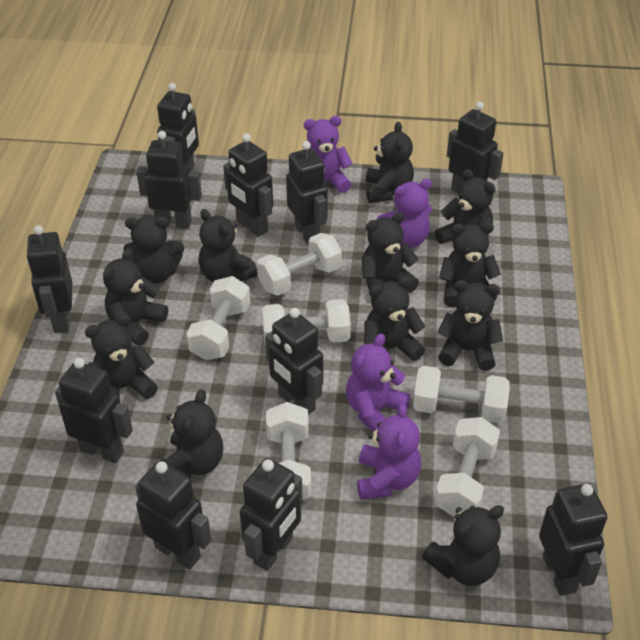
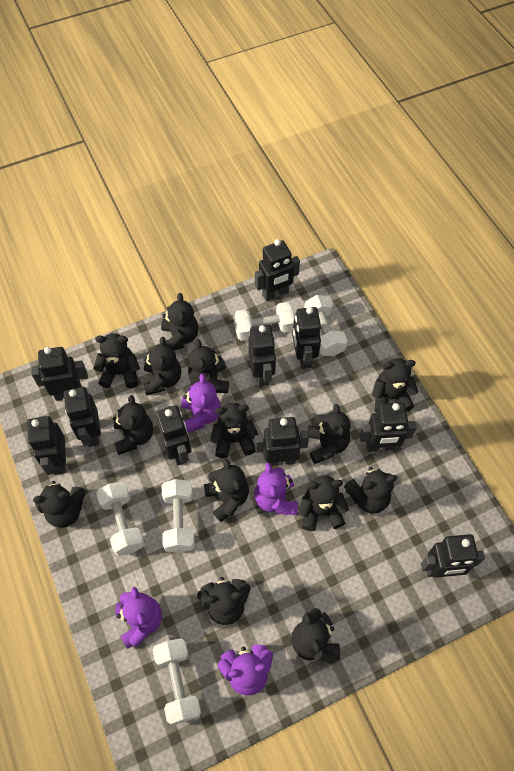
black robot: [26,225,72,333] [55,358,133,463] [135,461,211,569] [136,131,202,229] [157,83,199,171] [223,133,273,237] [240,458,303,571] [265,308,323,415] [286,141,328,246] [447,102,504,194] [539,483,607,596] = 11 -> [27,416,66,475] [31,347,88,401] [63,387,101,447] [156,405,191,466] [248,325,276,386] [255,239,300,301] [255,417,309,466] [292,307,321,369] [360,402,417,452] [421,534,485,578] = 10
black teddy bear: [85,314,158,399] [103,248,168,345] [124,216,184,284] [160,389,223,479] [199,209,258,282] [362,212,419,293] [364,276,425,361] [366,122,414,203] [422,505,504,586] [435,169,496,244] [437,280,503,371] [439,222,501,308] = 12 -> [33,481,86,528] [93,333,140,388] [113,395,153,455] [143,337,181,395] [161,293,198,350] [188,339,229,393] [197,577,250,625] [204,458,249,522] [210,402,258,458] [291,608,340,664] [298,475,349,531] [308,404,350,464] [344,467,397,514] [372,358,419,413] = 14
white dumbbell: [186,276,250,360] [257,233,342,295] [262,299,351,345] [266,402,311,500] [413,366,510,423] [435,417,500,517] = 6 -> [96,482,145,556] [153,638,201,725] [162,479,195,553] [234,302,295,341] [304,295,347,356] = 5

